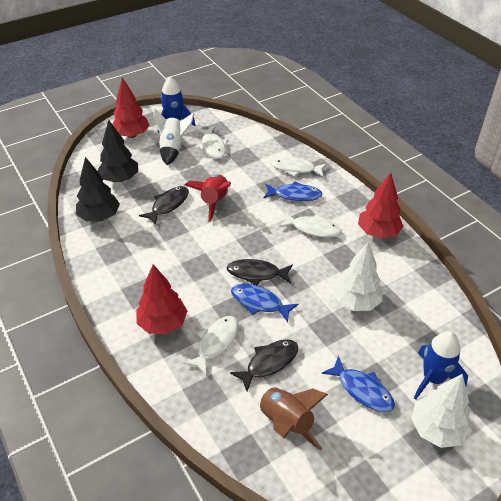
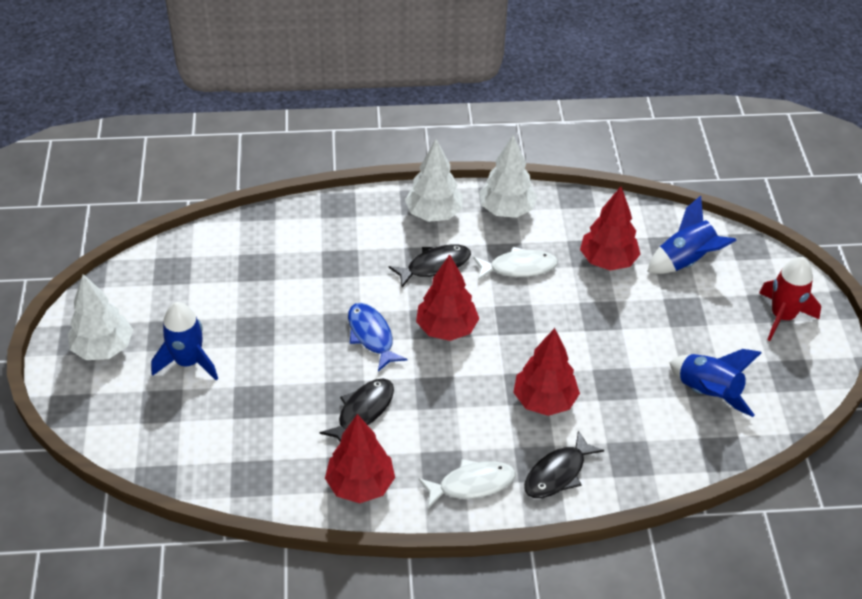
black tree: [76,157,120,221] [97,120,138,182] = 2 -> none = 0
blue fish: [231,284,299,322] [264,181,323,201] [321,356,395,412] = 3 -> [348,303,407,371] = 1
blue rocket: [158,77,196,132] [414,331,468,400] = 2 -> [151,302,218,380] [647,196,737,274] [669,349,762,417] = 3
brown rocket: [256,387,328,451] = 1 -> none = 0
red tree: [112,77,149,138] [136,265,187,334] [358,173,404,239] = 3 -> [325,414,395,503] [416,254,479,341] [513,328,580,416] [580,187,640,271] = 4
white fish: [183,316,239,375] [197,126,228,159] [271,156,327,177] [279,212,342,238] = 4 -> [419,459,516,508] [473,247,558,280] = 2
white rocket: [153,108,194,165] = 1 -> none = 0
white tree: [333,242,383,311] [411,374,472,448] = 2 -> [68,274,133,360] [405,139,463,222] [479,135,537,218] = 3

